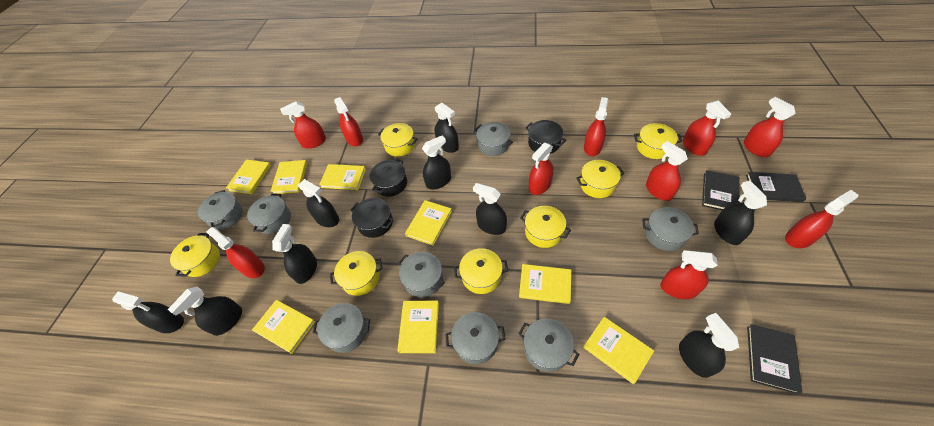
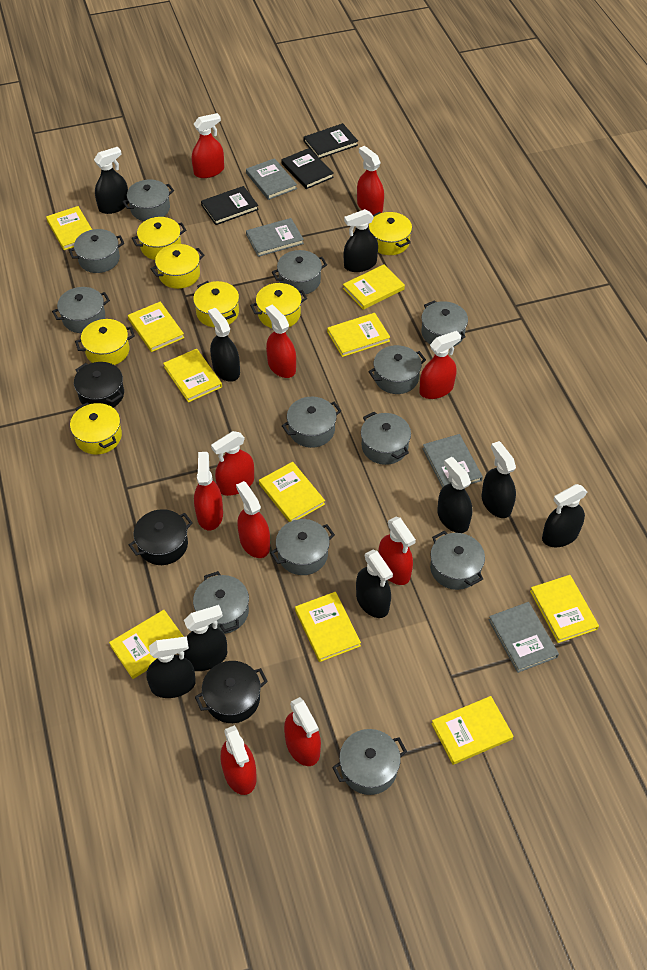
grey book: none = 0 -> [246,158,297,200] [246,218,304,257] [422,434,483,488] [488,602,559,673] = 4
grey pot: [198,190,243,230] [247,193,291,234] [312,303,370,353] [398,252,445,297] [445,312,505,364] [474,122,513,156] [518,319,579,372] [642,207,699,251] = 8 -> [52,287,110,333] [69,229,124,273] [122,179,174,221] [193,571,249,634] [270,519,335,575] [272,250,327,295] [282,397,341,448] [332,729,407,795] [361,411,411,465] [368,345,426,394] [421,300,468,347] [430,531,485,590] = 12
yellow book: [226,160,271,194] [252,300,315,354] [270,160,307,194] [319,164,366,190] [397,301,439,353] [405,200,452,246] [519,264,571,304] [583,317,654,384] = 8 -> [46,206,92,250] [109,610,184,679] [128,301,184,352] [163,349,222,403] [259,462,325,522] [295,592,361,662] [327,313,390,357] [343,264,405,310] [431,696,513,765] [530,575,599,643] = 10

